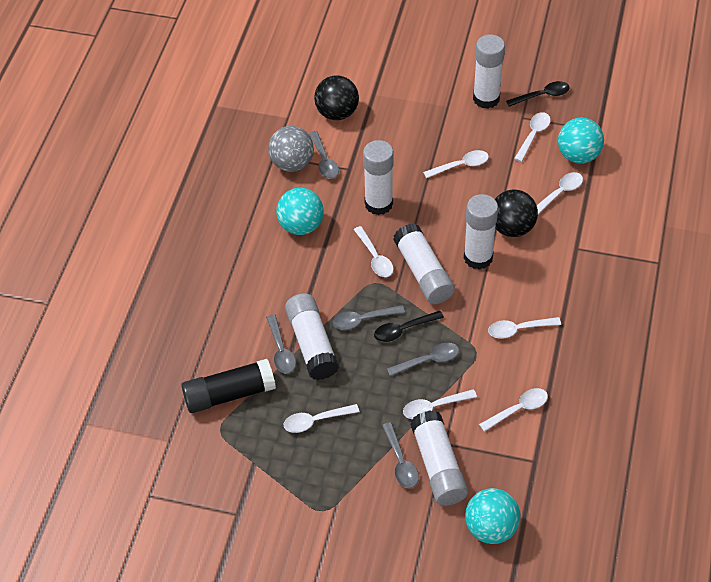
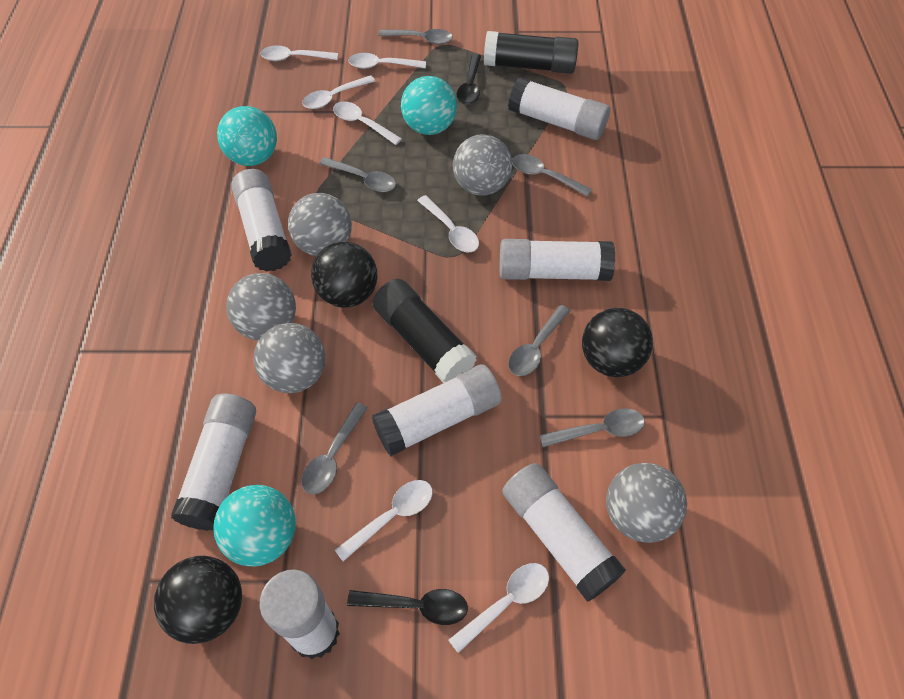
black ball: [314,75,359,120] [495,190,538,237] = 2 -> [154,556,242,644] [311,242,377,307] [582,308,653,377] = 3
black glue stick: [182,359,276,413] = 1 -> [373,279,476,383] [484,31,579,74] = 2
grey ball: [268,126,314,172] = 1 -> [226,273,296,341] [254,323,326,393] [288,193,352,256] [453,134,512,196] [606,463,687,543] = 5
grey spoon: [266,314,296,374] [309,131,339,179] [333,305,405,330] [382,422,419,488] [387,343,459,376] = 5 -> [301,403,368,495] [319,157,396,192] [378,29,453,44] [508,305,570,376] [512,154,592,197] [539,408,645,447] = 6
white glue stick: [285,293,339,380] [363,140,394,215] [393,223,455,304] [410,410,468,506] [464,194,498,270] [473,34,505,109] = 6 -> [171,394,256,531] [231,169,292,272] [260,569,340,659] [372,365,502,456] [500,239,615,281] [502,463,626,602] [508,77,610,140] = 7
white spoon: [284,404,359,433] [354,226,394,277] [403,389,477,419] [423,150,489,178] [479,388,548,432] [488,317,561,339] [514,112,551,162] [537,172,583,214] = 8 -> [261,45,338,61] [302,75,375,109] [333,102,402,145] [335,480,433,561] [348,53,426,69] [417,195,479,252] [448,563,549,653] = 7

